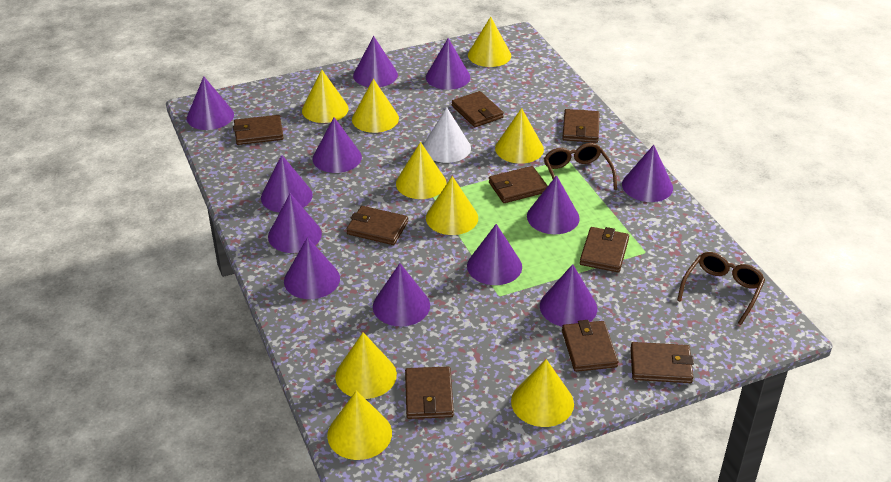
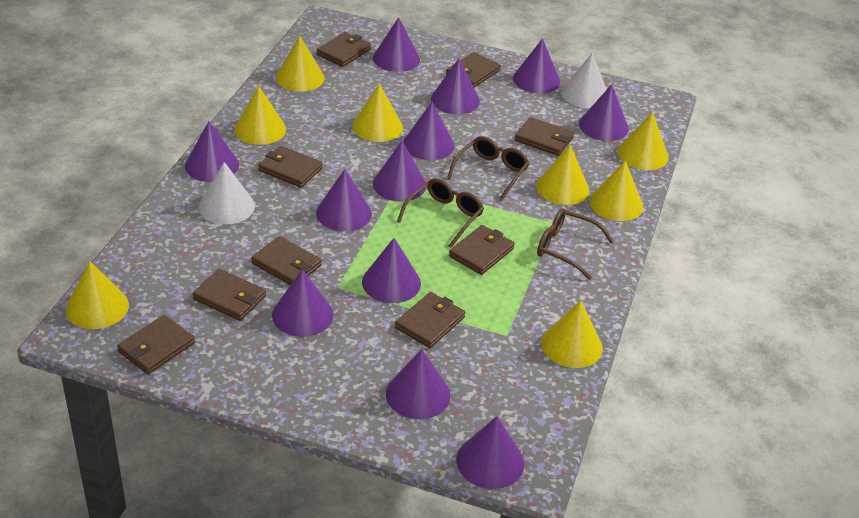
brown glasses: [544,143,617,190] [677,252,765,325] = 2 -> [397,178,484,248] [447,136,529,201] [537,208,614,280] = 3
white cone: [423,107,471,163] = 1 -> [199,162,255,225] [561,53,607,108] = 2
yellow cone: [302,70,349,123] [327,391,392,460] [335,332,397,399] [352,79,399,133] [396,142,446,199] [426,176,478,235] [468,17,511,67] [495,108,544,164] [511,359,574,427] = 9 -> [65,261,129,329] [234,86,286,145] [276,36,325,92] [352,84,403,142] [536,145,589,205] [541,301,603,368] [589,161,643,221] [618,112,669,170] = 8

